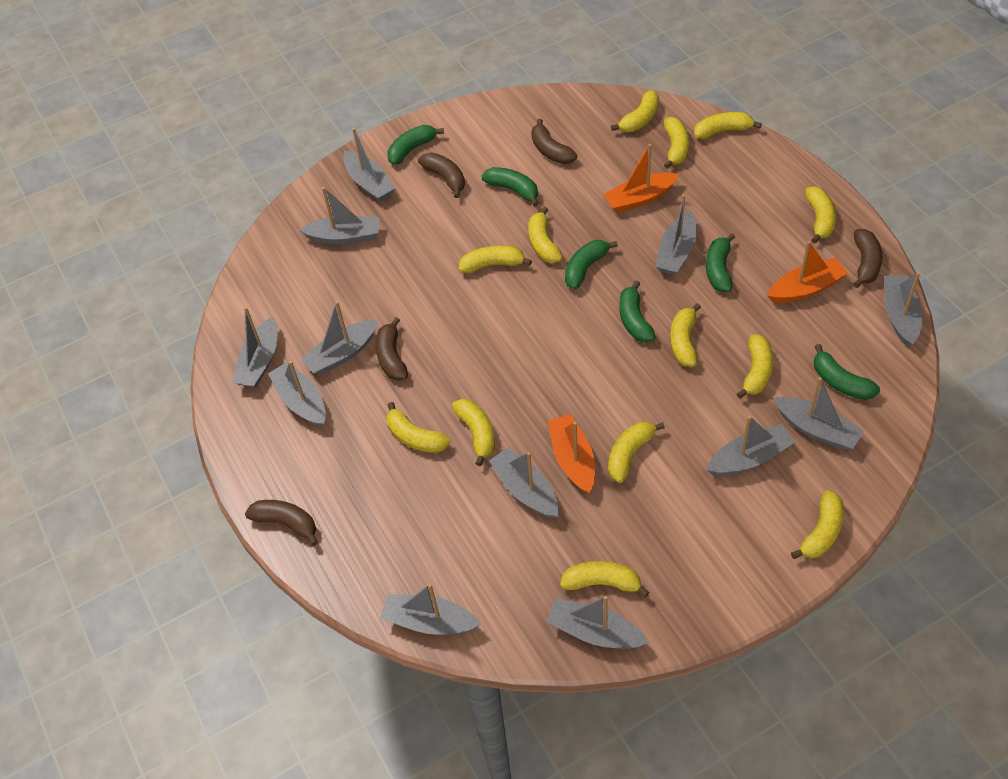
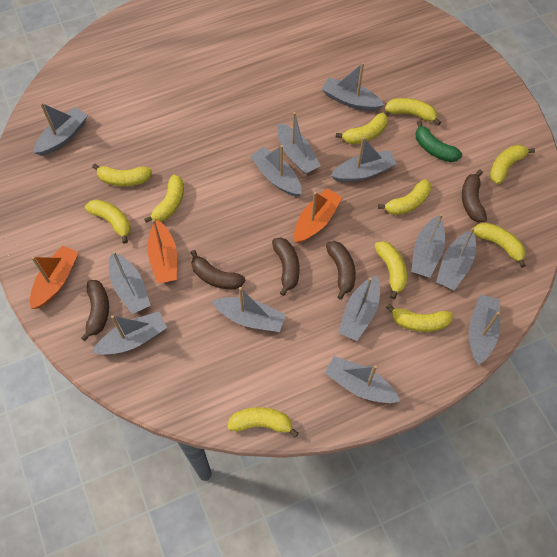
green banana: [387,125,444,165] [481,167,539,206] [565,240,618,290] [619,280,656,343] [706,233,735,292] [814,344,880,400] = 6 -> [416,121,462,162] = 1
grey boat: [232,307,277,388] [268,361,326,427] [299,187,379,245] [301,301,378,375] [343,128,395,202] [380,584,481,635] [489,447,559,518] [547,596,649,649] [655,194,697,275] [706,416,795,476] [773,377,864,450] [884,272,923,347] = 12 -> [34,103,88,156] [92,312,167,355] [109,251,151,314] [212,287,286,332] [250,145,302,197] [277,112,321,174] [322,63,384,111] [325,356,400,403] [331,137,397,182] [338,275,380,341] [411,214,445,278] [436,228,476,290] [469,294,500,365] = 13
yellow banana: [386,402,450,453] [452,399,495,466] [459,245,532,274] [528,207,563,263] [560,561,649,597] [608,422,665,483] [611,90,659,132] [664,117,689,169] [670,303,701,367] [694,112,762,139] [737,334,773,399] [791,490,844,559] [805,186,836,243] = 13 -> [85,199,131,244] [92,164,152,187] [144,175,184,223] [227,407,299,438] [336,113,388,144] [375,241,407,299] [378,179,431,215] [385,98,441,125] [386,304,453,332] [473,222,526,268] [490,145,535,184] = 11

